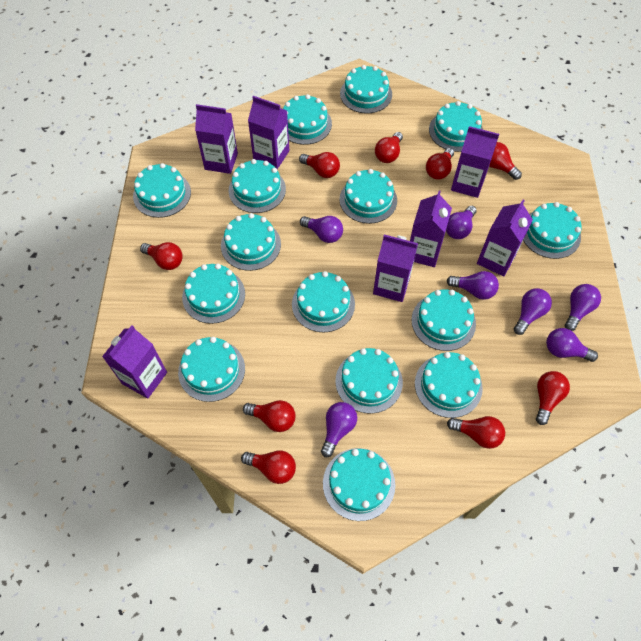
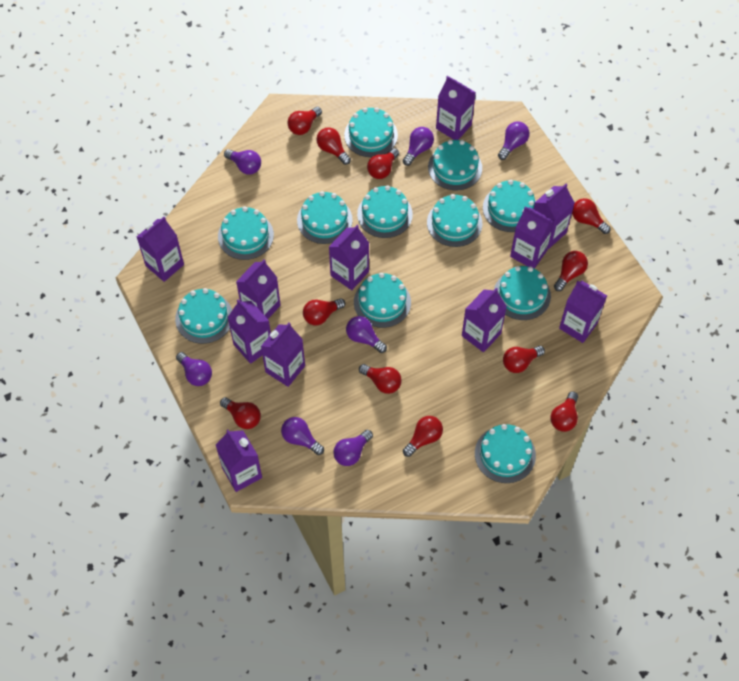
purple carton: [102,325,167,399] [195,104,238,174] [248,96,289,169] [373,234,418,302] [410,191,452,267] [451,126,499,198] [477,200,533,277] = 7 -> [137,217,184,282] [216,429,262,492] [227,299,271,364] [236,260,281,319] [261,323,305,387] [329,225,369,290] [436,76,476,140] [462,288,507,352] [510,206,554,269] [534,184,575,249] [559,281,607,343] = 11
red light bulb: [140,242,183,270] [241,450,296,484] [243,400,296,432] [299,152,340,178] [375,132,403,163] [426,148,454,180] [447,416,505,449] [489,142,522,180] [536,371,570,425] = 9 -> [220,397,261,429] [287,107,322,135] [303,298,345,325] [316,127,351,165] [359,364,402,394] [367,148,399,179] [403,416,443,457] [503,346,545,373] [550,391,578,432] [554,251,588,291] [572,198,611,234] = 11
turquoise cake: [133,163,191,218] [178,337,245,402] [182,264,245,324] [221,213,281,271] [229,159,286,213] [283,94,332,145] [292,271,355,332] [323,448,395,521] [335,348,403,414] [339,169,397,224] [340,65,392,113] [411,290,476,351] [415,352,483,418] [429,101,483,152] [523,202,582,259] = 15 -> [175,288,232,344] [218,207,274,260] [297,191,353,244] [344,107,398,157] [354,273,411,328] [357,185,413,238] [427,194,482,247] [428,140,482,190] [475,424,536,483] [483,180,536,232] [494,266,551,320] = 11

